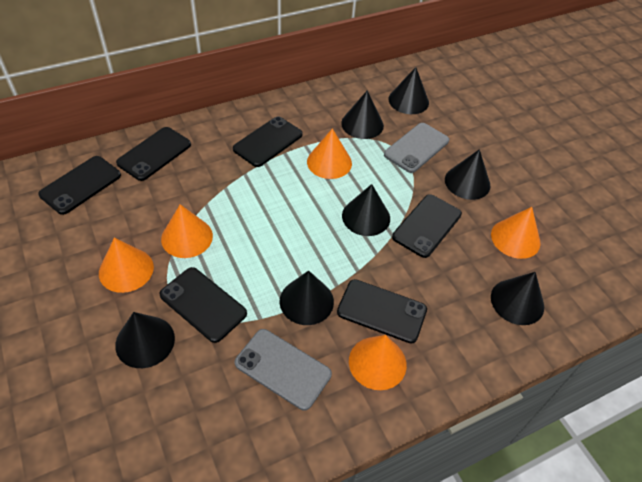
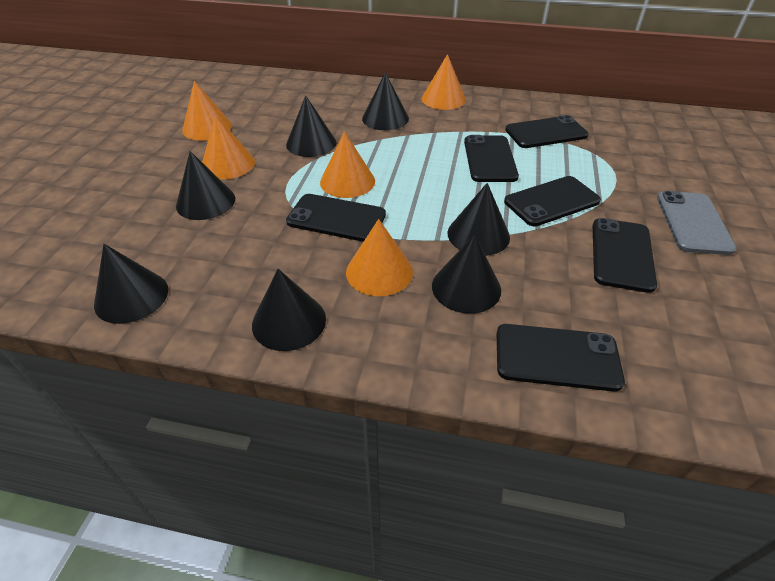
grey phone: [235,329,332,410] [384,123,449,173] = 2 -> [657,191,737,255] = 1

